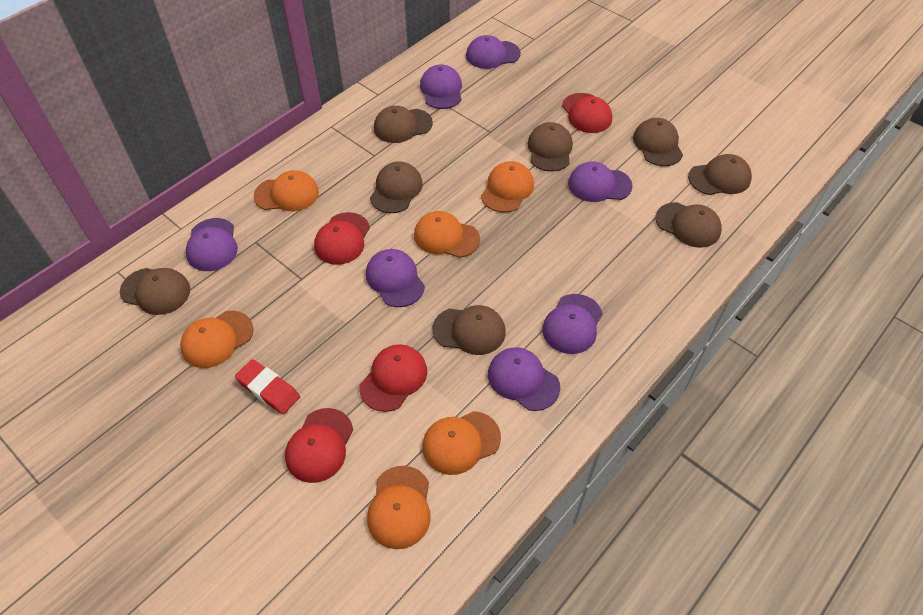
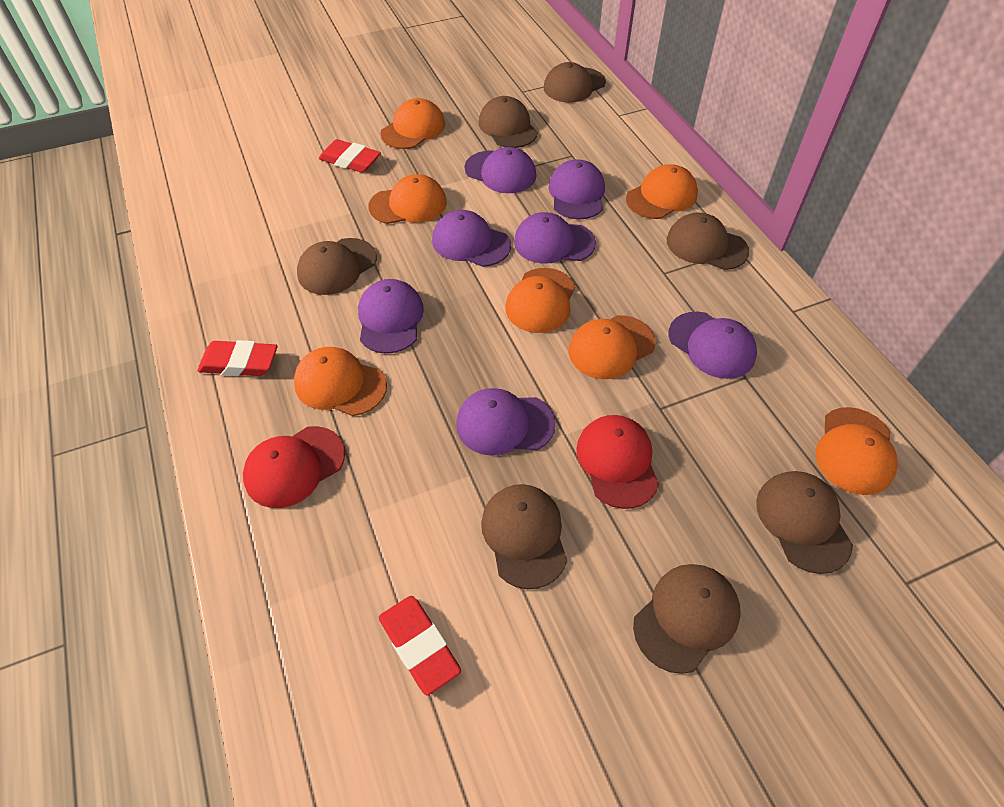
brown cap: [120,268,190,315] [370,161,423,213] [374,106,433,143] [433,305,506,355] [527,122,573,171] [633,118,683,166] [655,202,722,248] [688,154,752,195] = 8 -> [297,238,377,295] [479,96,538,148] [481,484,567,589] [544,62,606,102] [633,564,741,674] [667,212,749,270] [756,471,853,574] = 7
orange cap: [180,311,253,368] [254,170,319,211] [367,466,431,549] [414,211,480,258] [422,411,501,475] [481,161,534,213] = 6 -> [294,347,387,416] [369,174,447,224] [380,98,445,149] [505,268,575,333] [569,315,655,379] [626,164,698,219] [815,407,898,495] = 7
red cap: [285,408,353,483] [314,212,370,265] [359,344,427,412] [562,93,612,133] = 4 -> [243,426,345,508] [576,415,659,509] = 2
red eraser: [235,359,300,414] = 1 -> [197,340,278,376] [319,139,381,173] [379,596,461,696] = 3

